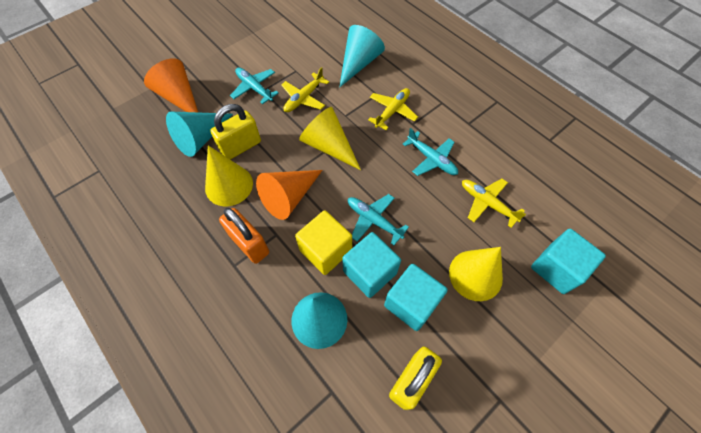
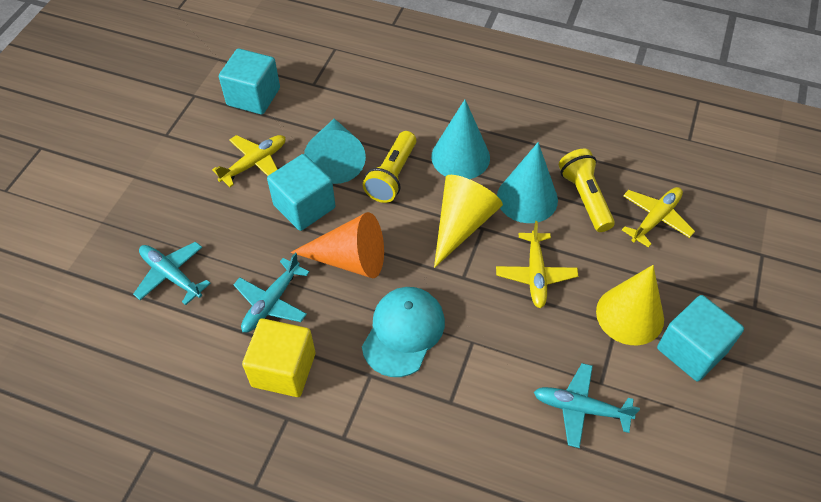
orange cone: [144,58,198,112] [256,170,322,220] = 2 -> [290,212,384,278] = 1
orange padlock: [219,208,269,264] = 1 -> none = 0
turquoise cap: none = 0 -> [362,287,445,377] = 1
yellow cone: [205,146,253,206] [299,107,361,170] [449,247,503,301] = 3 -> [434,175,503,268] [596,265,664,345] = 2
yellow flashlight: none = 0 -> [363,131,416,203] [559,149,615,232] = 2
yellow padlock: [210,104,261,160] [389,347,442,410] = 2 -> none = 0

